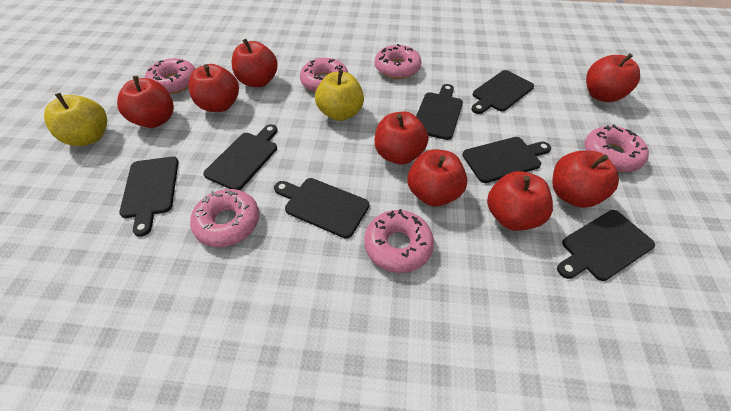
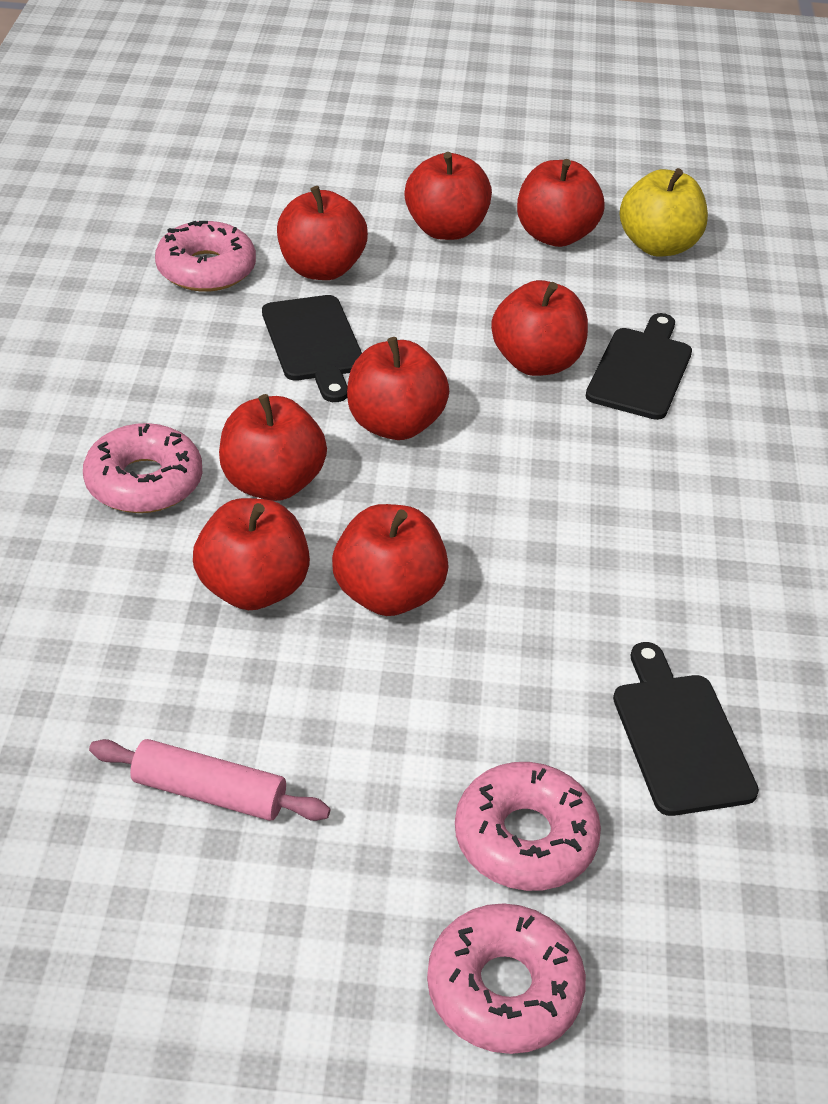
black cutting board: [119,157,179,237] [203,124,278,190] [274,178,369,239] [416,84,463,140] [462,137,551,183] [471,70,534,114] [557,210,655,281] = 7 -> [262,295,362,402] [585,313,692,420] [613,642,759,816] = 3
pink donut: [145,58,195,94] [190,189,259,247] [300,58,348,92] [364,209,434,273] [375,44,421,79] [584,124,649,172] = 6 -> [83,423,202,513] [155,221,256,292] [427,903,586,1054] [455,762,601,891] = 4
pink rolling pin: none = 0 -> [89,739,331,821] = 1
yellow apple: [44,93,107,146] [315,69,364,121] = 2 -> [619,168,708,256] = 1

